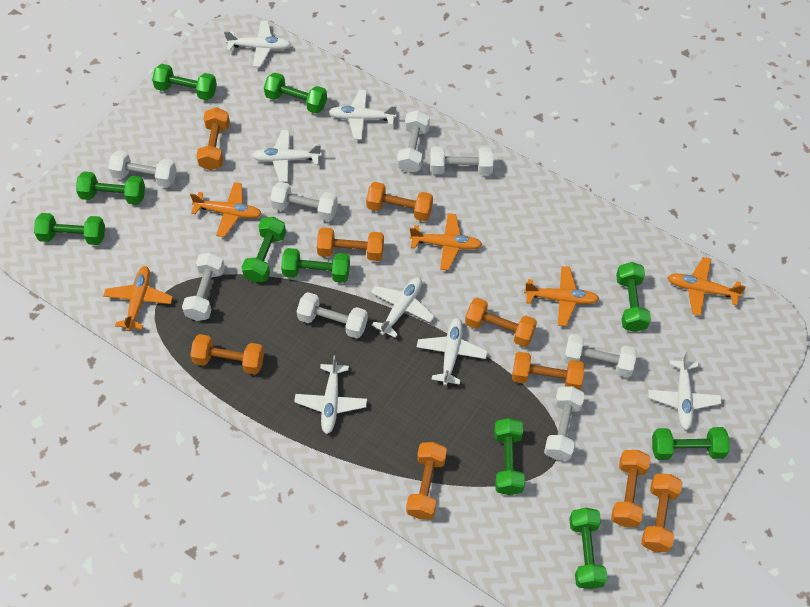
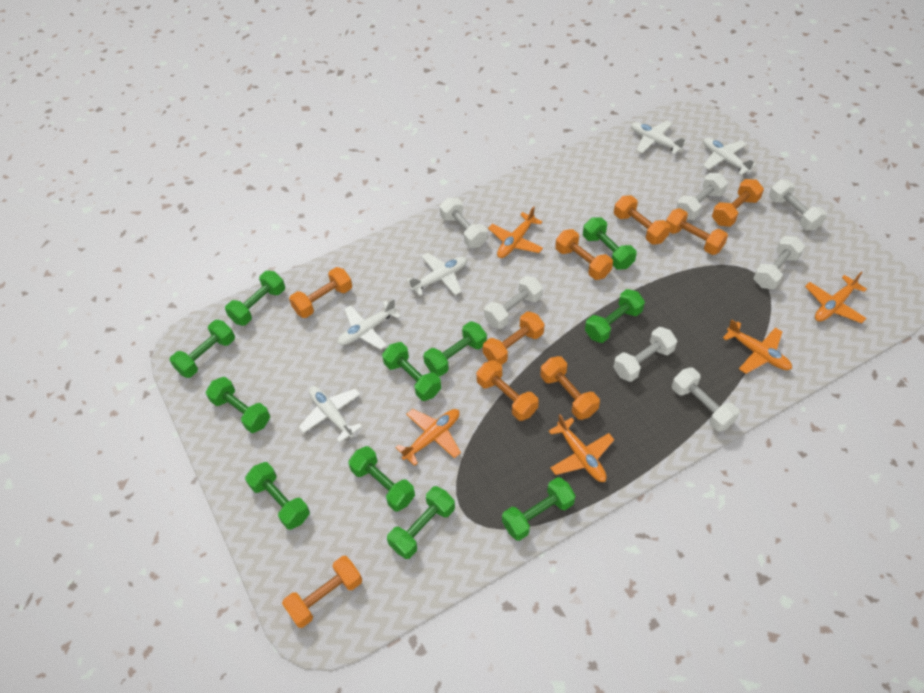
green dumbbell: [34,213,105,245] [76,172,145,205] [152,64,217,100] [242,217,286,283] [264,73,327,114] [281,248,350,283] [494,418,525,495] [569,508,607,589] [616,262,651,332] [652,427,730,460] = 10 -> [170,320,235,378] [206,377,270,433] [225,271,285,326] [245,462,310,530] [348,446,415,511] [382,342,441,401] [387,486,455,559] [423,321,487,376] [502,477,576,541] [583,217,637,270] [585,289,645,343] = 11
white dumbbell: [108,151,177,187] [182,252,225,321] [270,182,338,221] [297,292,368,338] [397,110,430,173] [430,147,493,175] [544,386,585,460] [563,334,637,377] = 8 -> [440,198,487,248] [484,276,543,329] [613,327,677,382] [672,367,740,432] [676,173,728,220] [754,236,805,289] [769,179,827,230] = 7
white plane: [224,21,291,67] [252,130,322,182] [294,355,367,434] [329,90,397,140] [371,277,435,338] [417,318,488,386] [648,352,721,430] = 7 -> [299,386,362,443] [338,298,401,350] [406,253,467,296] [631,121,687,155] [703,138,757,175] = 5

